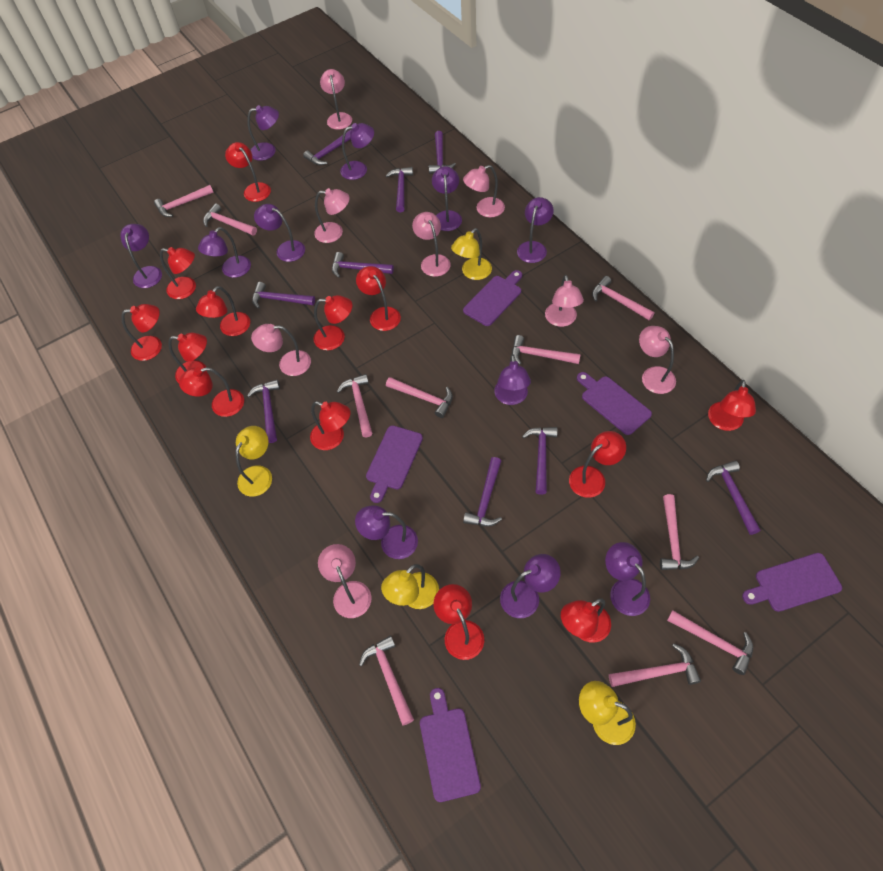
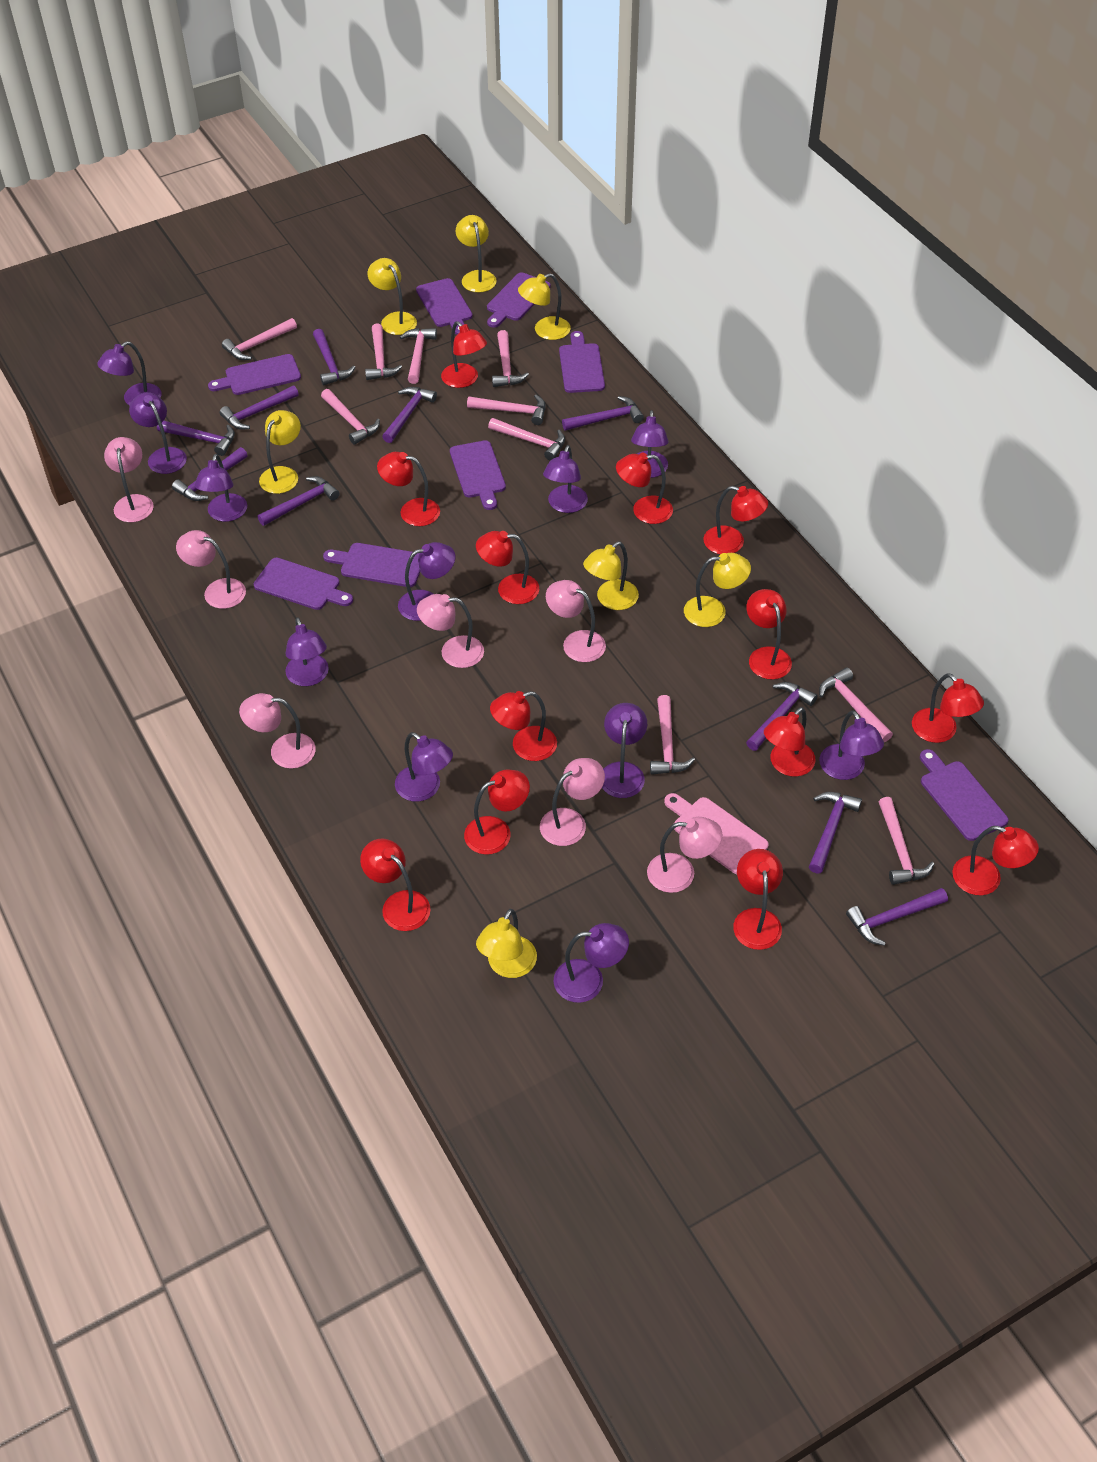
pink cutting board: none = 0 -> [664,793,769,874] = 1
pink lamp: [251,324,311,376] [314,188,350,243] [318,544,371,618] [320,69,352,130] [412,212,451,277] [463,165,505,218] [545,275,584,327] [639,326,676,394] = 8 -> [104,437,154,522] [176,530,246,609] [239,693,316,769] [417,594,484,668] [540,758,605,846] [546,580,606,662] [647,817,722,893] = 7
purple cutting board: [366,425,423,503] [420,688,481,802] [463,270,522,326] [577,372,652,435] [742,553,842,612] = 5 -> [208,354,301,395] [254,558,353,610] [323,543,420,587] [416,278,473,335] [450,440,506,510] [487,272,550,328] [559,331,605,393] [920,749,1008,841] = 8
purple hammer: [247,380,280,443] [252,282,315,309] [303,130,351,165] [332,252,394,278] [386,167,413,212] [429,131,456,174] [463,457,502,527] [522,427,558,495] [706,461,760,535] = 9 -> [157,421,235,456] [172,447,248,501] [219,386,299,430] [257,476,340,526] [313,329,355,385] [382,387,437,443] [562,396,644,431] [746,682,818,751] [809,792,862,874] [846,888,948,946] = 10
yellow lamp: [236,426,272,497] [381,564,439,609] [451,228,492,280] [579,681,636,745] = 4 -> [259,410,301,494] [368,258,417,335] [456,215,497,292] [476,909,537,978] [518,273,571,340] [583,542,639,610] [684,553,751,627] = 7

